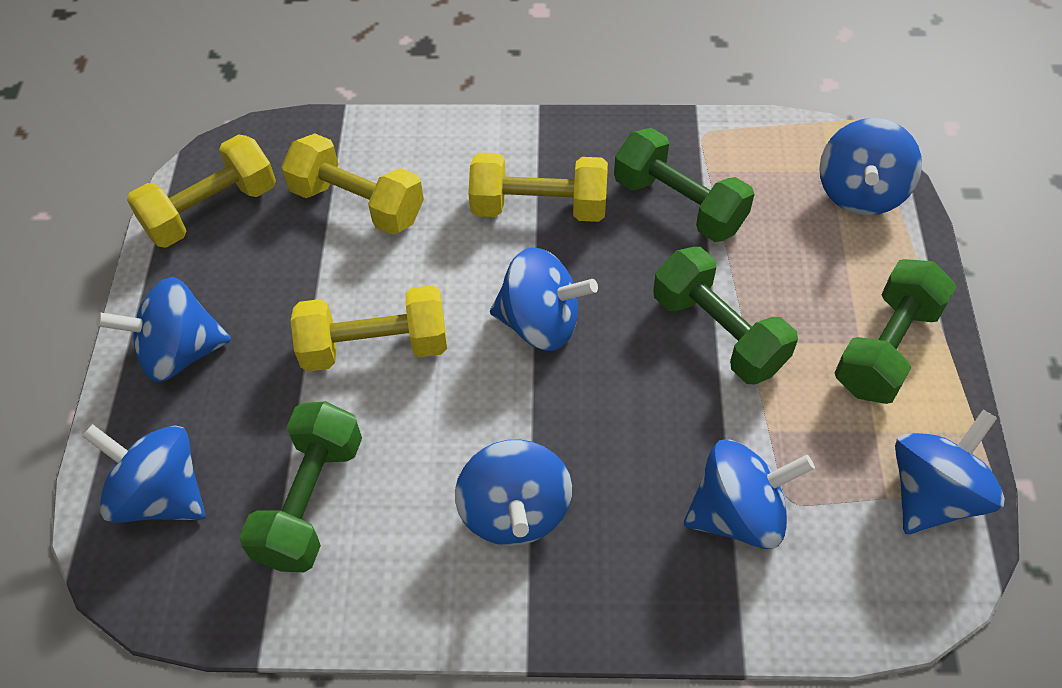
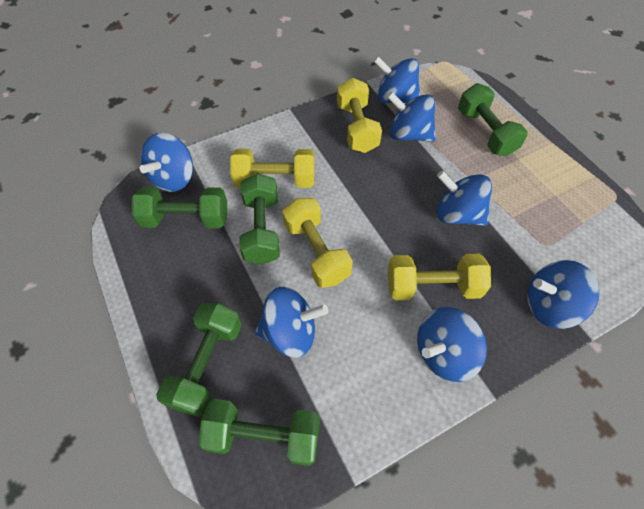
green dumbbell: [239,401,362,572] [614,128,754,242] [653,247,798,384] [835,259,957,404] = 4 -> [132,187,227,228] [156,303,242,417] [198,399,320,466] [239,173,280,265] [458,83,528,156] = 5

